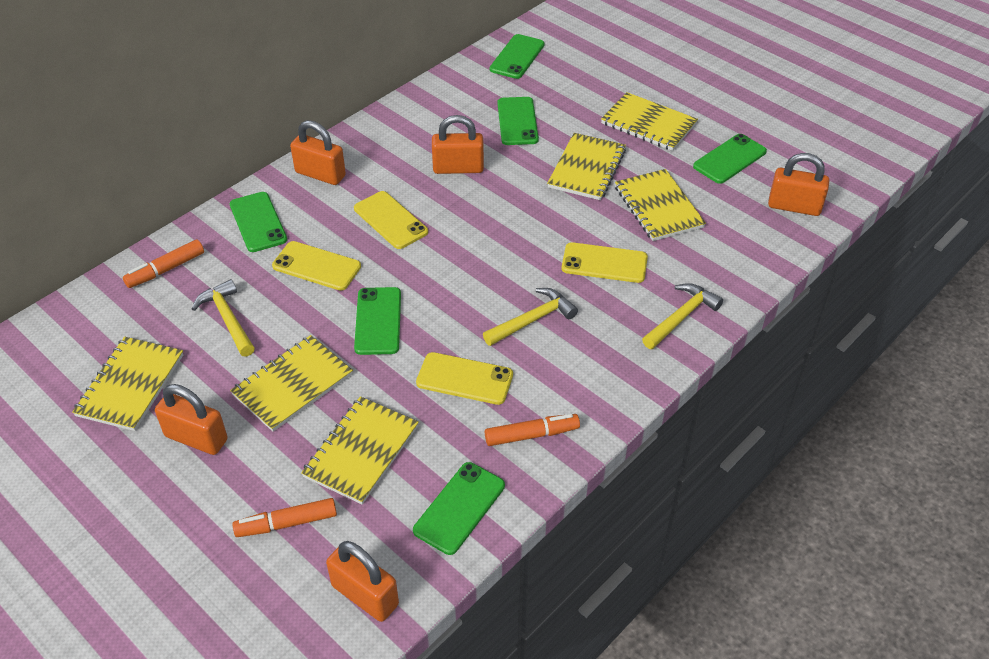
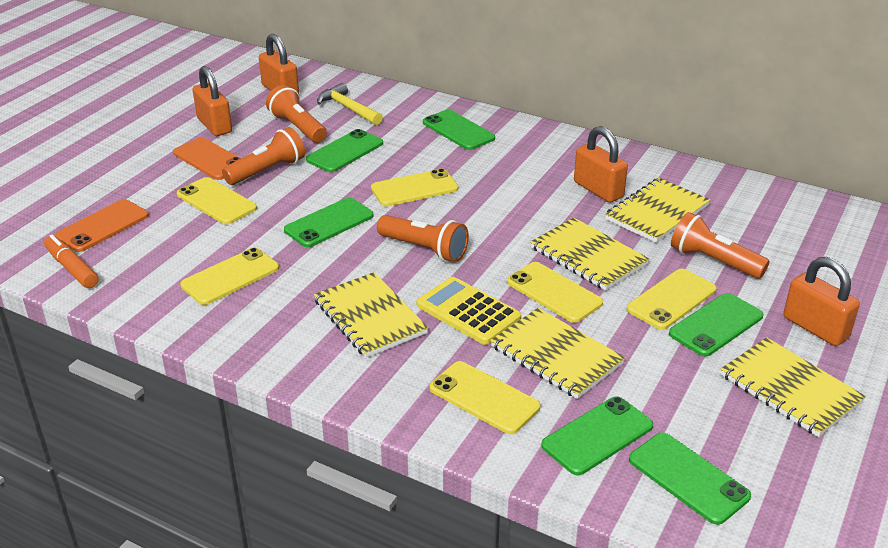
orange flashlight: none = 0 -> [222,127,305,185] [266,85,327,143] [377,215,469,262] [671,212,770,279] = 4
orange marker: [123,240,204,288] [233,498,337,537] [485,414,580,446] = 3 -> [44,235,99,288] = 1
orange padlock: [155,384,228,455] [290,120,346,185] [326,541,399,622] [432,115,484,174] [768,153,829,216] = 5 -> [192,66,232,136] [259,34,299,94] [574,126,628,202] [783,257,860,346] = 4
orange phone: none = 0 -> [55,199,149,252] [173,137,241,180] = 2
yellow calculator: none = 0 -> [417,277,521,345] = 1
yellow hammer: [192,279,255,357] [483,288,578,346] [642,283,723,349] = 3 -> [317,83,383,125] = 1
yellow notebook: [72,337,183,431] [230,335,353,432] [301,396,419,504] [547,133,626,200] [601,92,698,151] [615,169,706,241] = 6 -> [314,272,428,358] [490,308,625,399] [530,218,649,291] [605,178,710,243] [721,337,866,437] = 5
yellow phone: [272,241,361,291] [354,191,428,249] [416,352,513,405] [562,242,648,283] = 4 -> [177,177,257,224] [180,247,279,305] [371,169,458,206] [430,361,540,434] [507,262,603,323] [627,269,717,330] = 6

